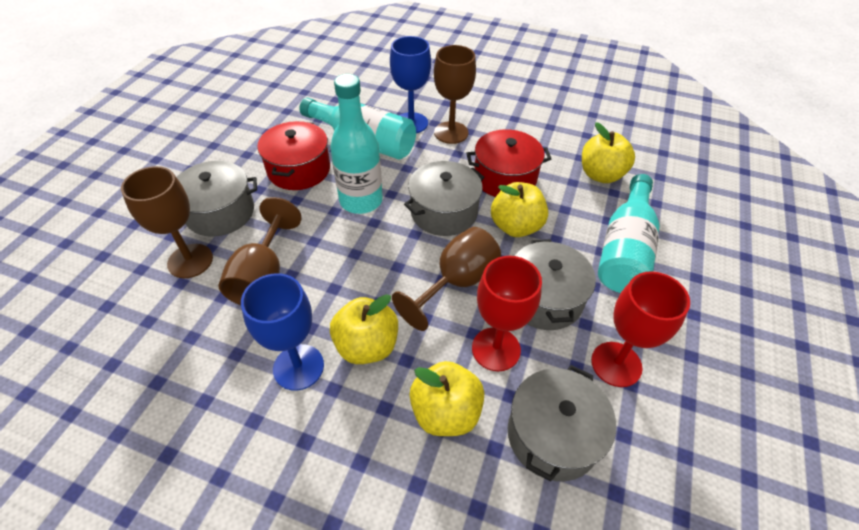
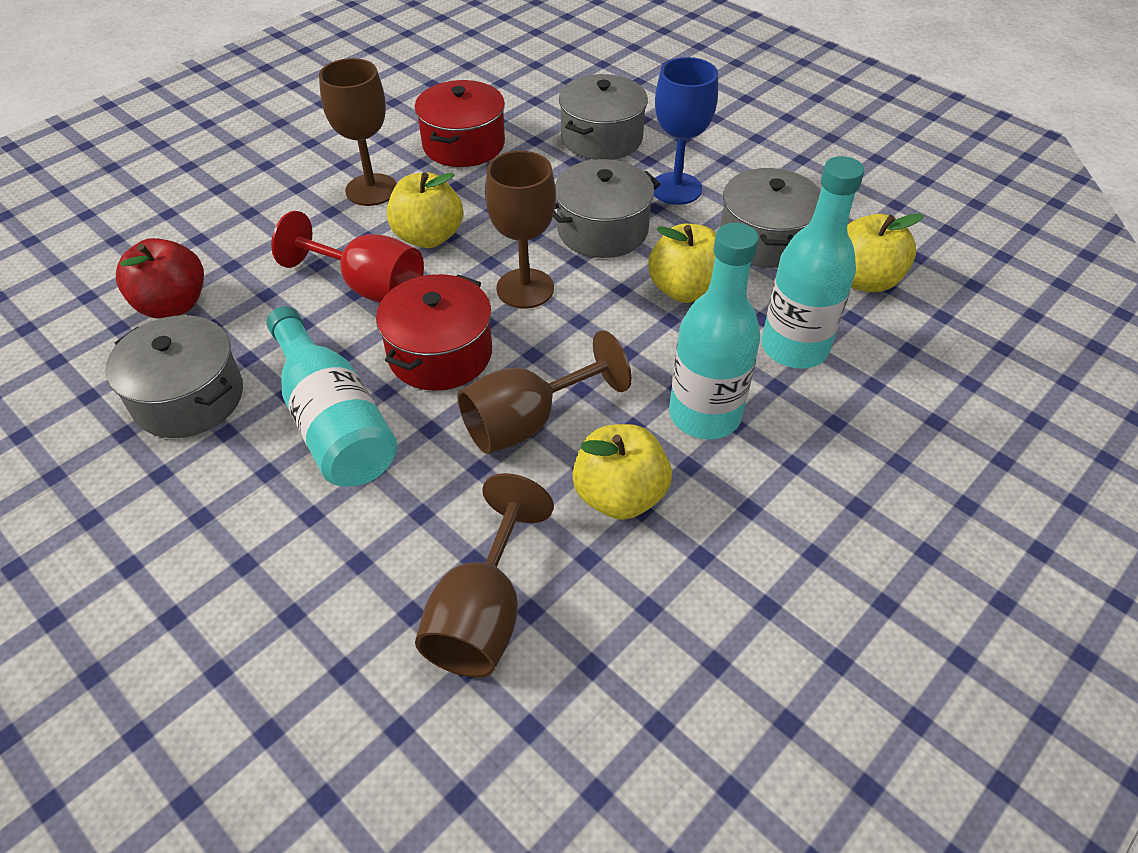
blue goblet: [241,273,324,391] [390,36,431,133] = 2 -> [653,57,718,205] = 1
red apple: none = 0 -> [116,238,204,319] = 1
red goblet: [472,256,542,371] [591,271,690,387] = 2 -> [271,211,424,303] = 1

